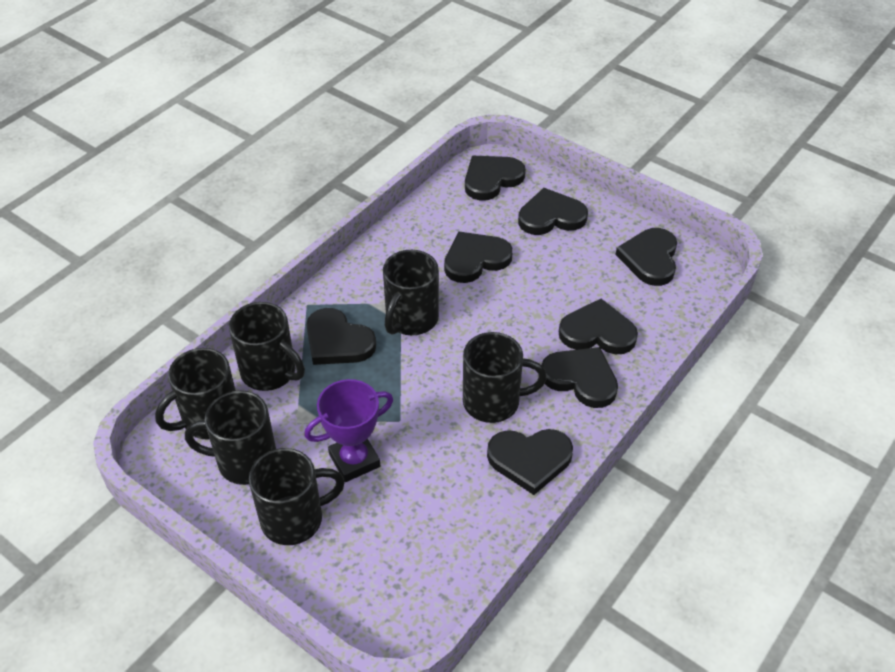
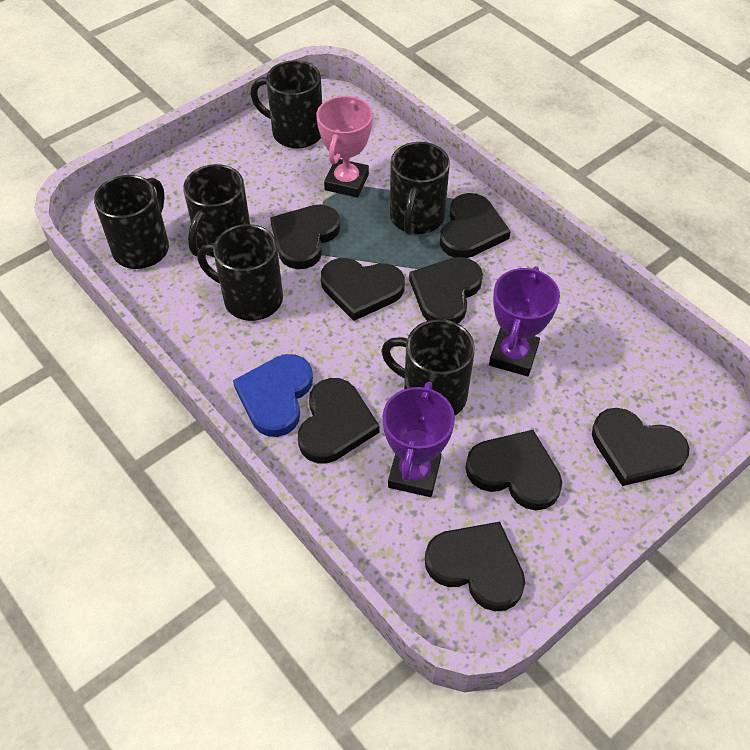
blue heart: none = 0 -> [233,354,313,437] = 1
pink trophy: none = 0 -> [316,96,373,198] = 1
purple trophy: [304,379,393,482] = 1 -> [382,382,455,497] [489,266,560,376] = 2

